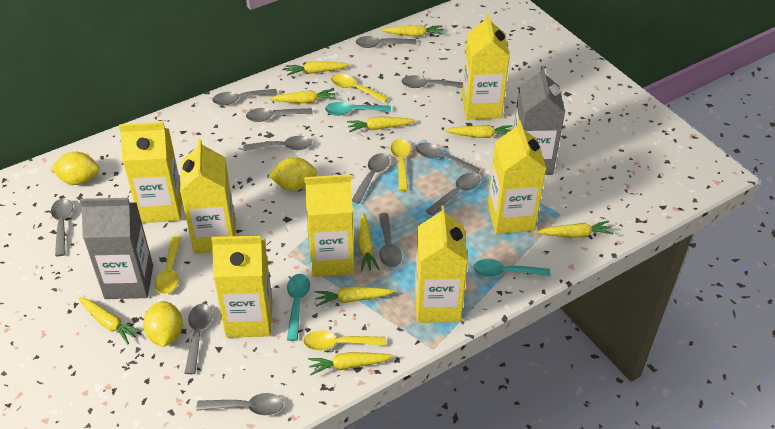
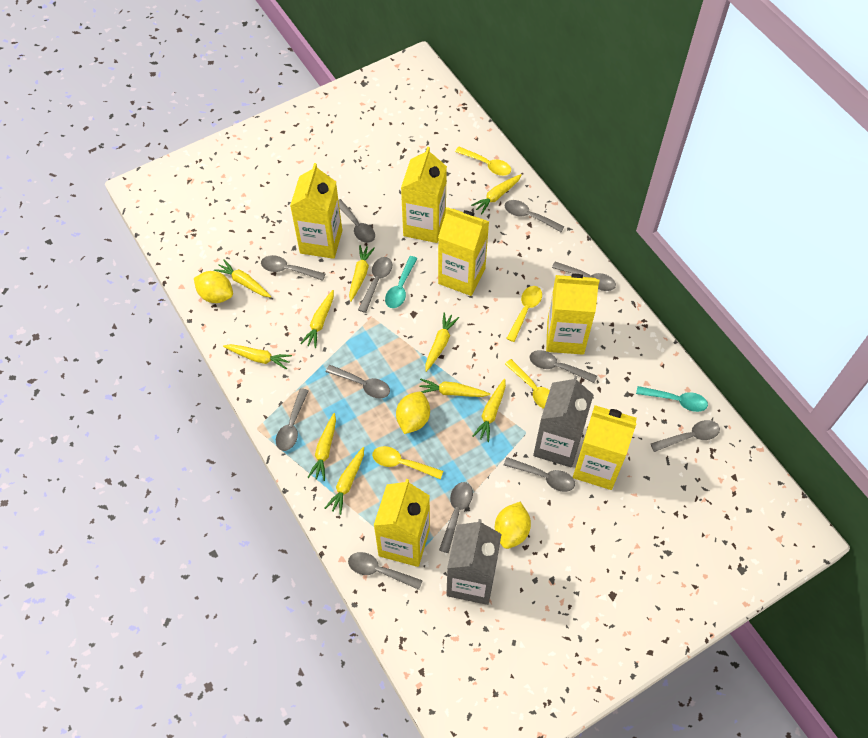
turquoise spoon: [287,274,310,341] [325,102,391,115] [473,259,550,277] = 3 -> [385,256,418,308] [636,386,708,412] = 2
yellow carton: [119,122,182,223] [180,138,236,254] [211,236,273,338] [304,174,354,277] [415,206,468,323] [462,13,510,119] [488,120,546,234] = 7 -> [290,163,342,259] [374,479,430,567] [401,147,447,243] [438,207,489,296] [546,274,599,355] [573,405,637,490] = 6

